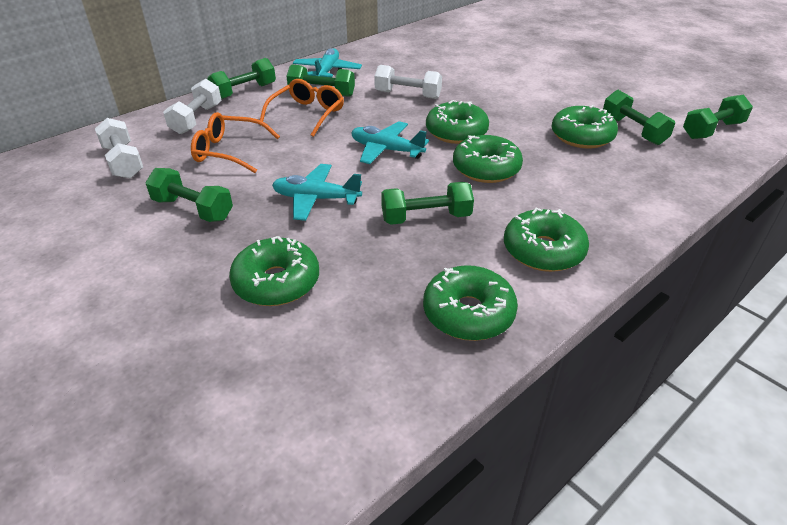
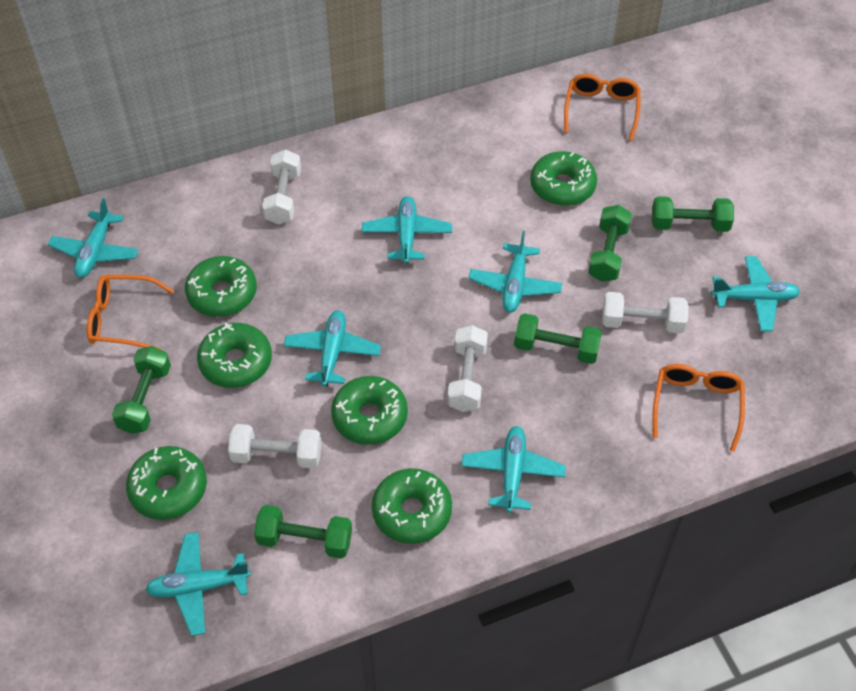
green dumbbell: [145,168,233,222] [207,58,276,99] [286,65,355,97] [381,182,474,225] [603,90,675,145] [683,95,753,139] = 6 -> [112,346,171,434] [254,505,352,558] [514,313,602,364] [588,205,632,282] [652,196,734,232] = 5
orange glasses: [191,112,280,173] [260,79,344,137] = 2 -> [87,275,174,350] [564,74,641,141] [652,364,745,452] = 3
turquoise plane: [272,164,362,221] [293,48,362,77] [351,121,429,164] = 3 -> [47,198,138,278] [145,532,251,636] [284,310,381,387] [362,196,452,264] [461,426,566,513] [469,231,562,313] [711,256,800,331] = 7
white dumbbell: [95,118,143,179] [163,79,222,134] [374,65,442,99] = 3 -> [228,424,322,469] [262,149,301,224] [448,325,488,412] [602,292,689,333] = 4

